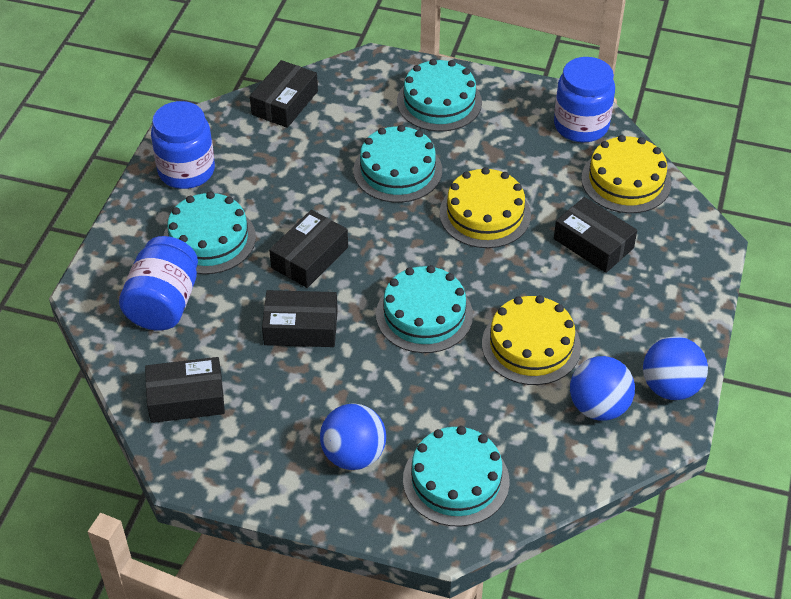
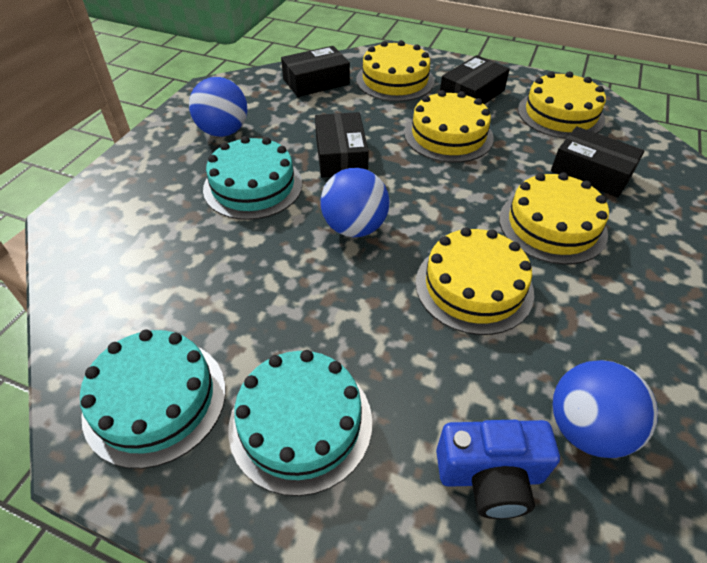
black box: [145,357,225,423] [250,60,318,128] [262,290,338,347] [269,210,348,288] [554,197,637,273] = 5 -> [281,46,350,97] [315,112,369,178] [440,55,510,104] [551,126,645,197] = 4
blue camera: none = 0 -> [436,420,560,519] = 1
blue jar: [119,236,198,331] [151,101,215,189] [554,57,615,142] = 3 -> none = 0
turquoise cake: [163,192,256,274] [353,125,442,203] [376,265,473,353] [397,59,482,131] [403,426,509,527] = 5 -> [80,329,226,469] [203,136,302,220] [229,350,372,496] = 3
yellow cake: [439,167,531,248] [482,295,581,385] [581,135,672,213] = 3 -> [356,40,434,102] [404,90,494,163] [416,227,534,335] [499,172,609,265] [518,71,606,139] = 5

